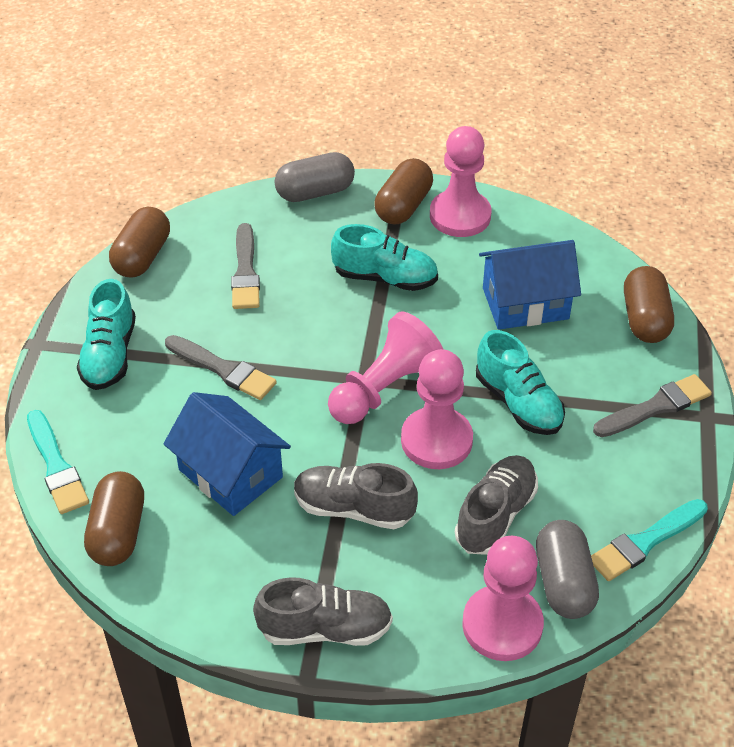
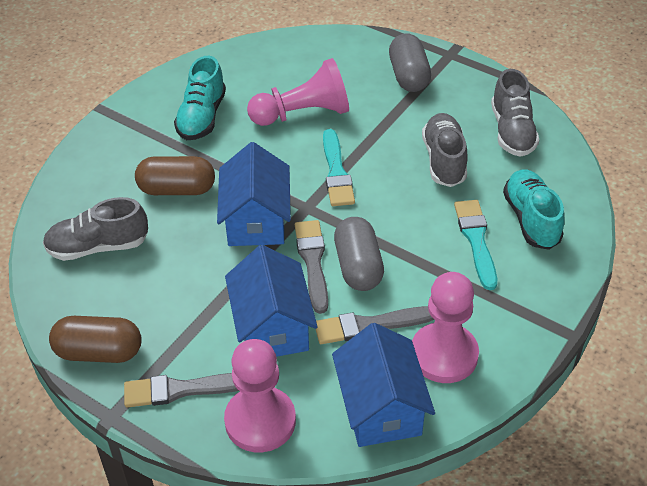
blue house: [163,392,291,516] [479,240,581,330] = 2 -> [217,142,291,246] [225,245,318,357] [332,323,435,447] = 3
brown capsule: [84,471,144,566] [109,206,170,278] [375,158,433,225] [624,266,674,343] = 4 -> [49,316,142,363] [135,156,215,195] = 2
pink pawn: [328,312,443,424] [401,349,473,469] [430,126,491,237] [462,536,544,661] = 4 -> [224,339,296,452] [247,58,349,126] [412,272,479,383] = 3
turquoise shoe: [77,279,136,390] [331,224,438,291] [476,330,565,435] = 3 -> [174,56,226,140] [503,169,565,250] = 2

